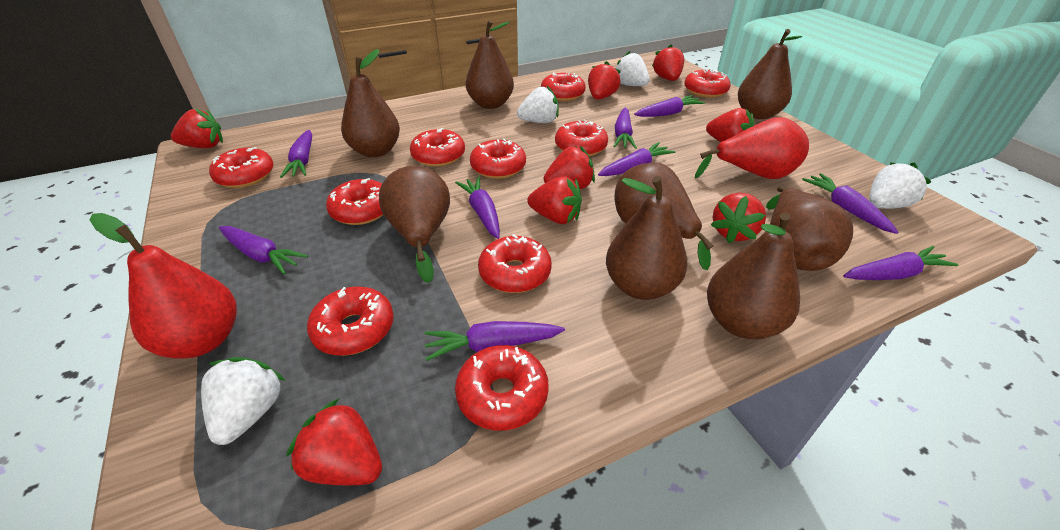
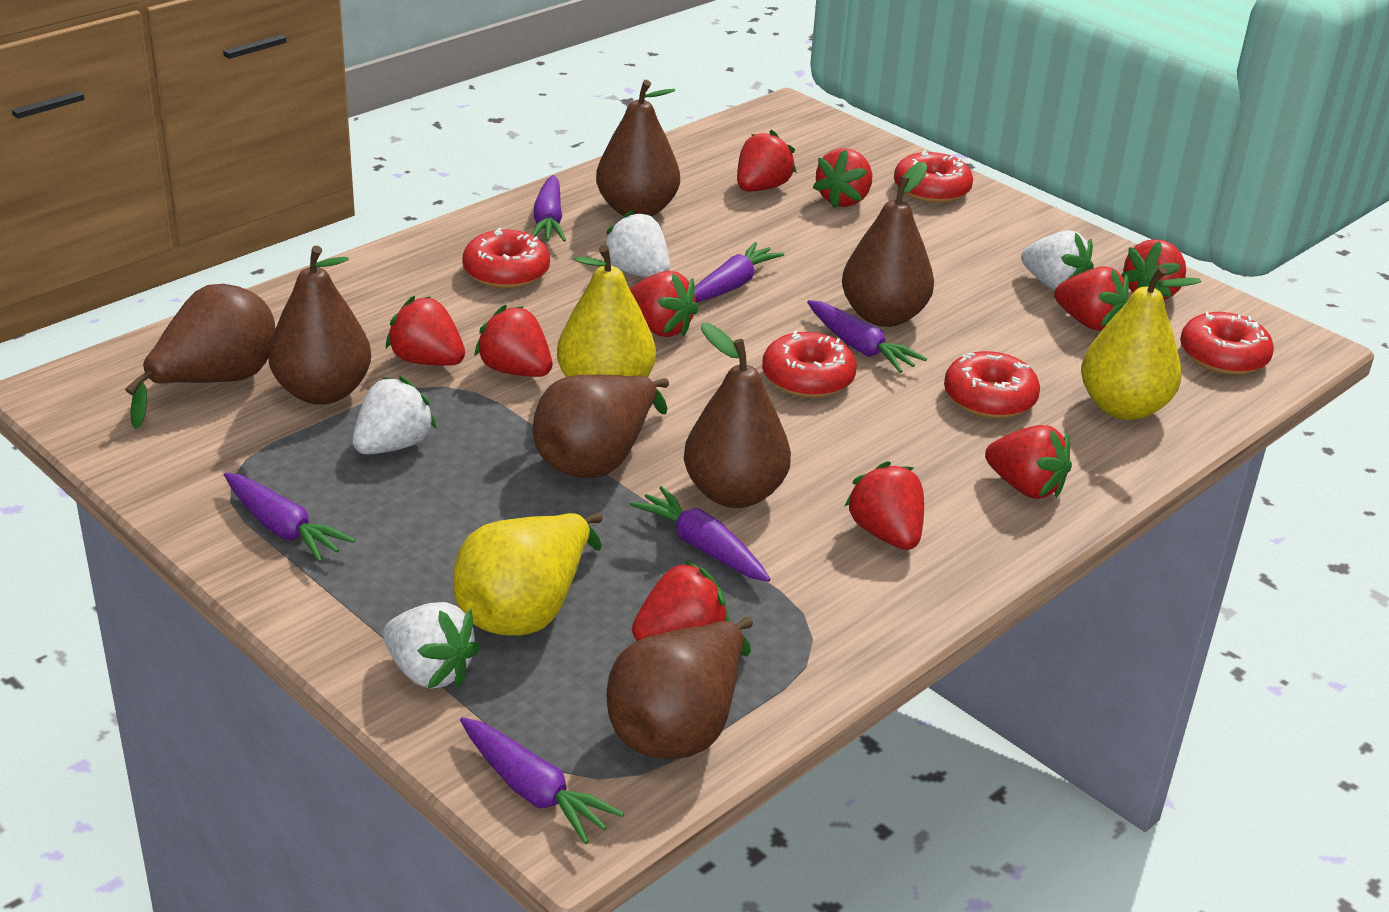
brown pear: [341,49,400,157] [379,166,450,283] [466,20,514,109] [606,176,688,300] [615,163,713,270] [707,212,800,339] [738,29,802,119] [766,186,853,271] = 8 -> [125,284,275,429] [268,245,371,405] [533,375,669,478] [596,80,680,216] [606,617,753,759] [684,323,791,508] [842,162,934,327] = 7
purple carrot: [219,226,308,274] [280,130,312,178] [425,321,565,361] [455,177,500,239] [598,142,676,176] [613,108,637,149] [634,95,705,117] [802,173,898,234] [843,246,958,280] = 9 -> [224,473,355,563] [460,717,624,844] [532,175,566,242] [630,486,770,582] [694,242,785,303] [807,300,927,373] = 6
red donut: [209,147,274,188] [307,287,394,356] [326,178,383,225] [410,128,465,167] [455,345,549,431] [470,138,526,179] [478,234,552,293] [541,73,585,101] [555,120,608,156] [684,69,731,98] = 10 -> [462,228,550,289] [762,331,857,398] [894,150,973,203] [944,351,1040,419] [1180,311,1274,375] = 5
red pear: [90,213,237,359] [695,117,809,179] = 2 -> none = 0
red strawberry: [171,108,223,148] [286,399,382,485] [527,176,582,224] [544,146,595,189] [588,61,621,100] [652,44,684,81] [706,108,754,142] [711,193,766,243] = 8 -> [386,296,465,366] [474,305,552,377] [630,271,699,337] [632,561,730,641] [737,130,797,192] [813,148,872,209] [845,461,924,550] [985,425,1072,499] [1054,266,1129,331] [1121,239,1186,300] = 10
yellow pear: none = 0 -> [453,512,603,636] [557,245,656,377] [1081,266,1201,420] = 3

